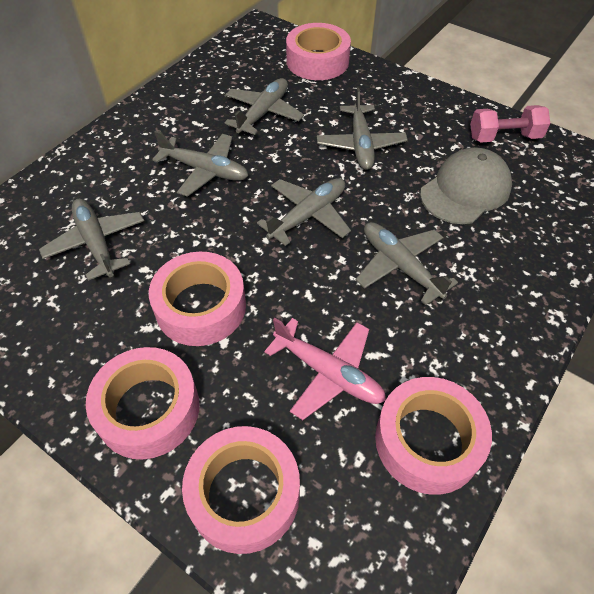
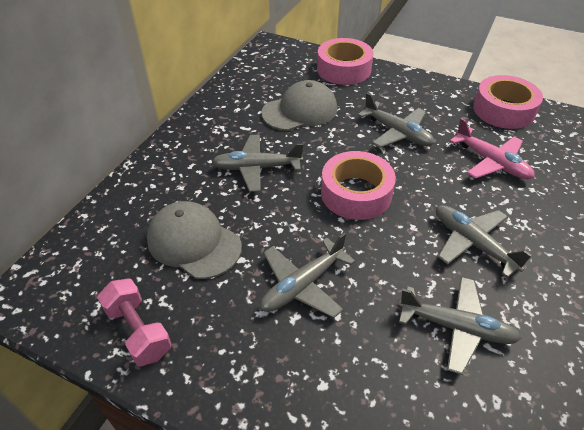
grey cap: [420,147,512,224] = 1 -> [147,201,242,279] [262,80,337,131] = 2
grey plane: [39,199,144,281] [152,131,248,197] [225,78,304,135] [257,178,351,246] [317,88,408,170] [356,222,458,305] = 6 -> [212,135,303,192] [260,233,355,318] [358,93,434,148] [398,277,522,375] [436,205,532,278] = 5
pink tape: [86,347,200,459] [149,252,246,346] [182,426,300,554] [286,23,351,80] [375,377,492,495] = 5 -> [317,38,373,85] [321,151,396,220] [473,75,543,129] = 3

